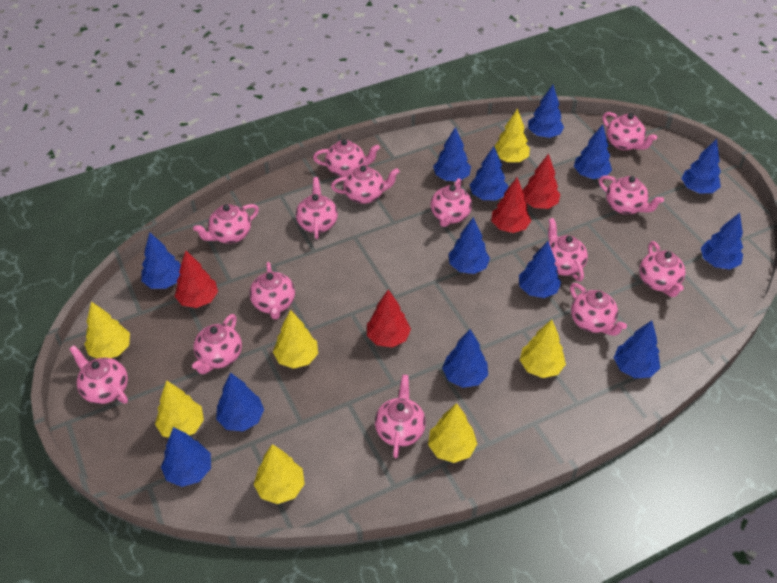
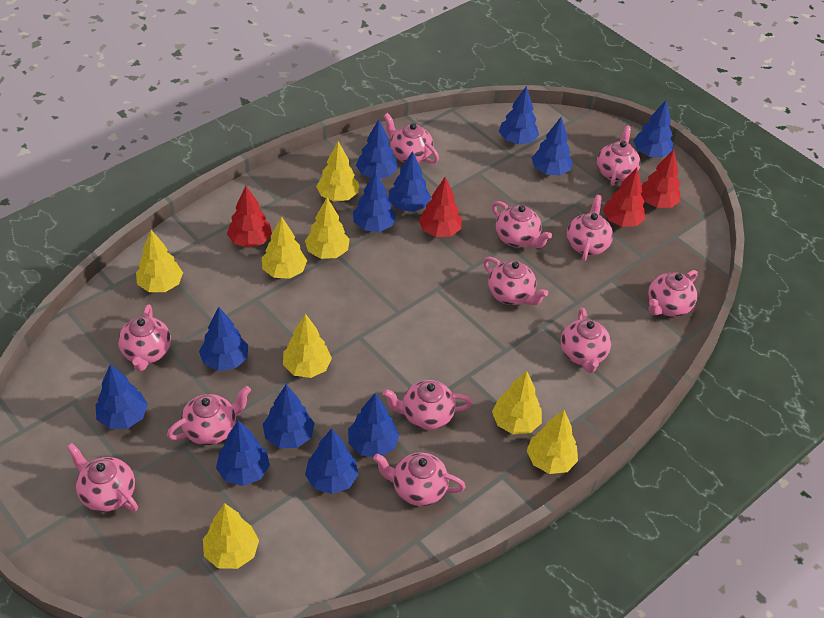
blue tree: [141,233,181,289] [161,427,211,487] [216,372,264,432] [433,127,471,181] [442,329,488,388] [449,217,490,274] [470,146,508,201] [519,241,561,298] [528,85,564,138] [574,125,612,179] [614,320,660,378] [681,139,721,193] [701,213,743,270] = 13 -> [95,364,148,429] [199,307,248,371] [216,420,270,486] [263,384,315,448] [305,428,359,494] [348,393,399,457] [353,171,396,232] [356,119,398,178] [389,151,431,212] [499,86,539,145] [532,117,573,175] [633,100,673,157] = 12
pink teapot: [69,345,128,404] [192,314,242,374] [193,204,259,244] [249,262,295,320] [296,177,338,239] [313,139,380,177] [331,165,400,204] [375,375,426,458] [430,178,472,227] [548,218,588,281] [570,283,627,336] [599,175,664,214] [602,112,657,150] [639,241,685,297] = 14 -> [67,443,138,512] [118,305,171,372] [167,386,251,445] [373,452,466,506] [383,380,472,430] [384,113,439,164] [483,257,548,305] [492,201,552,248] [561,308,611,373] [567,195,613,261] [597,125,641,186] [648,270,698,317] = 12
yellow tree: [84,302,130,358] [155,380,204,438] [254,444,305,504] [273,310,318,369] [428,403,477,463] [494,108,530,162] [520,320,566,378] = 7 -> [136,230,183,292] [203,503,259,569] [262,217,307,279] [283,314,332,378] [305,197,350,259] [316,141,359,202] [492,371,542,434] [527,410,578,474] = 8

